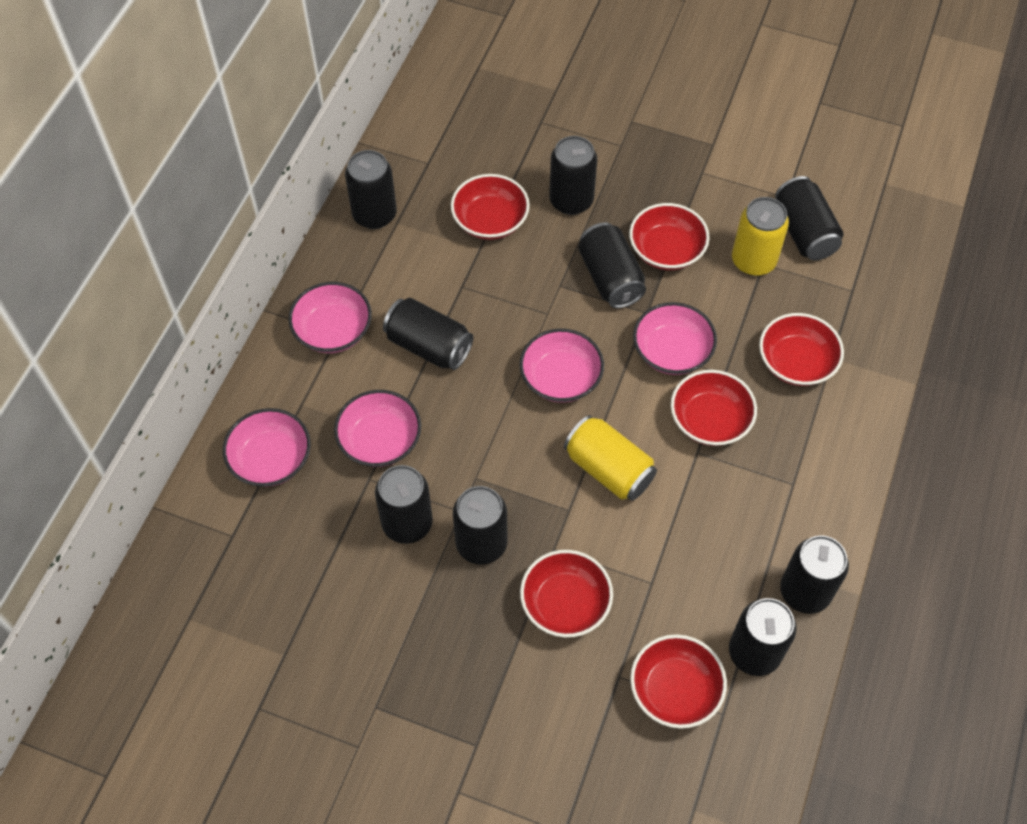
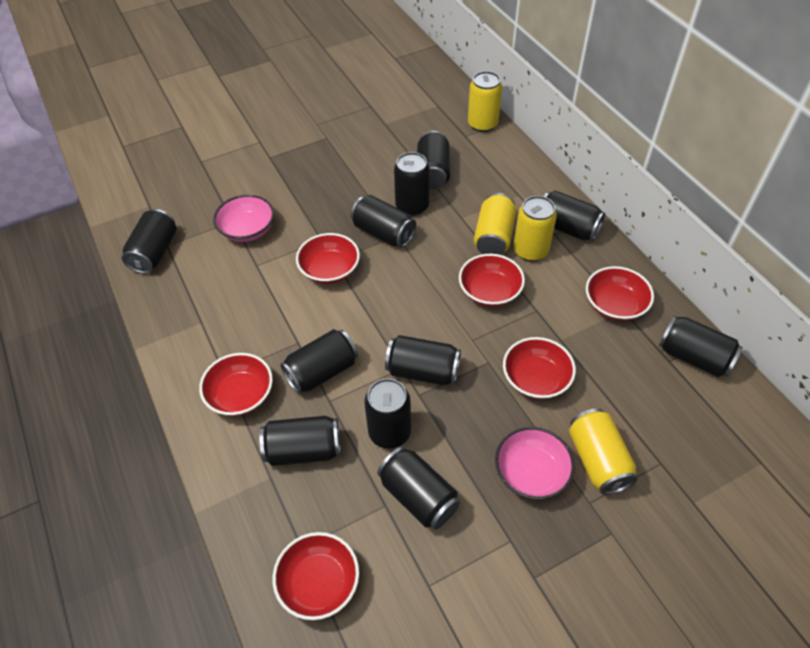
black can: [345,150,397,229] [375,465,433,544] [383,298,473,370] [453,486,507,565] [549,136,597,215] [578,222,646,308] [729,598,796,676] [775,176,843,260] [780,535,849,614] = 9 -> [122,209,177,274] [260,416,340,466] [280,329,358,394] [351,195,416,248] [364,378,411,449] [377,447,460,529] [385,335,461,385] [394,152,430,216] [417,131,450,189] [544,190,605,241] [659,316,743,377] = 11
pink bowl: [223,408,311,487] [288,282,372,353] [334,390,421,467] [519,328,604,403] [633,302,717,375] = 5 -> [213,195,274,242] [495,427,575,500] = 2
yellow can: [564,415,657,501] [732,197,789,276] = 2 -> [468,71,502,132] [474,193,516,255] [513,196,557,262] [569,408,638,495] = 4

